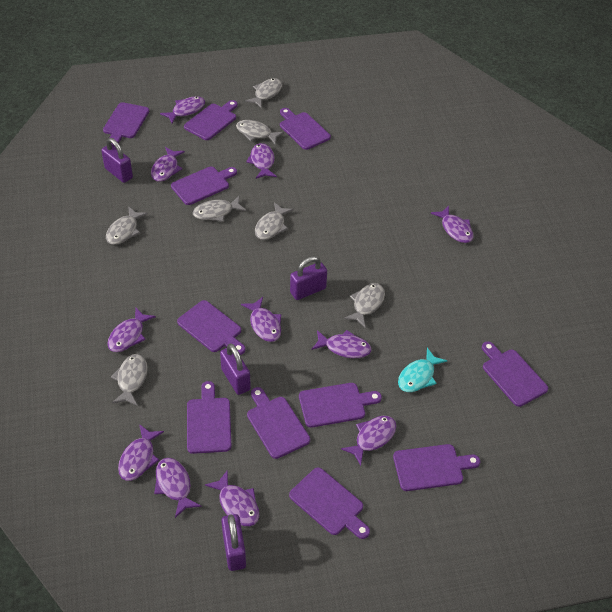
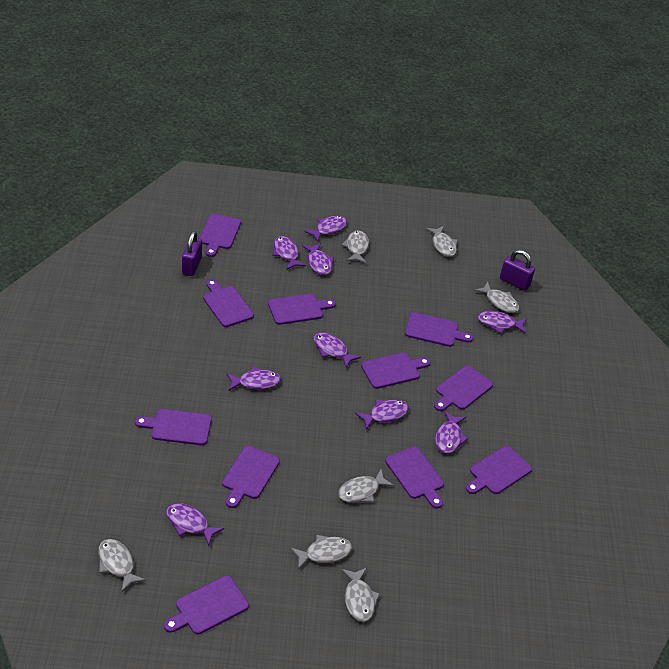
purple fish: [107,307,156,352] [118,424,164,481] [151,147,185,182] [154,458,201,518] [160,96,205,123] [205,470,260,526] [241,297,281,342] [246,143,277,179] [311,330,372,358] [341,416,396,465] [431,206,474,243] = 11 -> [166,503,224,546] [227,367,281,391] [272,236,306,270] [302,243,334,275] [304,216,347,242] [314,332,361,368] [355,400,409,430] [435,411,468,454] [478,311,527,334] = 9
purple padlock: [101,138,133,183] [220,343,251,395] [221,514,246,571] [290,256,327,300] = 4 -> [182,231,202,276] [500,250,535,291] = 2
turquoise fish: [398,348,447,392] = 1 -> none = 0

